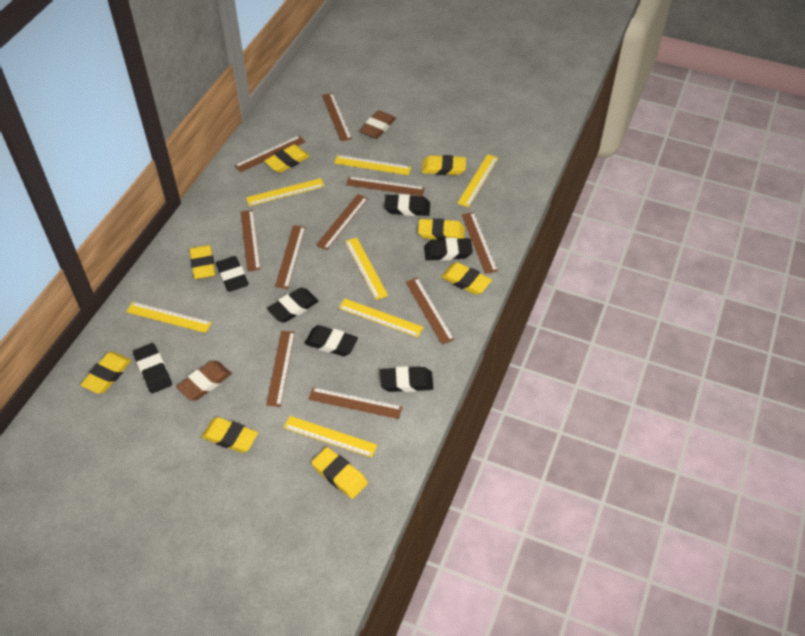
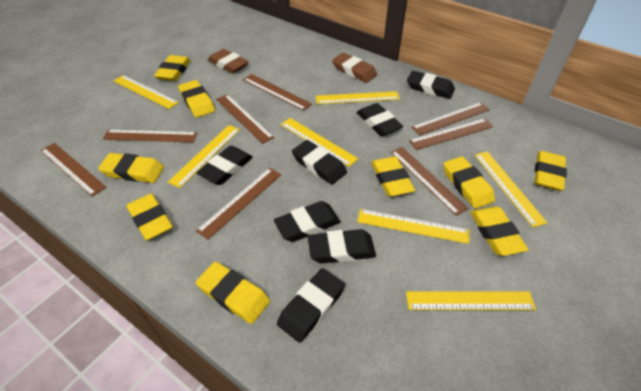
brown ruler: [235,135,306,172] [241,210,261,271] [266,331,295,407] [275,225,306,289] [308,387,402,419] [316,194,368,250] [322,93,352,141] [346,176,425,196] [406,278,454,344] [462,212,498,274] = 10 -> [40,143,107,197] [103,130,197,142] [196,168,281,240] [216,94,274,144] [243,74,312,111] [391,147,469,216] [409,118,493,150] [412,102,490,135] = 8
yellow eraser: [80,352,131,394] [190,245,216,279] [201,417,258,453] [264,144,310,173] [311,447,368,499] [418,218,465,240] [422,155,466,175] [441,262,492,295] = 8 -> [98,153,164,183] [126,194,173,241] [154,55,191,81] [178,80,215,118] [196,261,270,324] [371,156,415,197] [443,156,495,209] [470,207,529,256] [535,151,567,191] = 9

